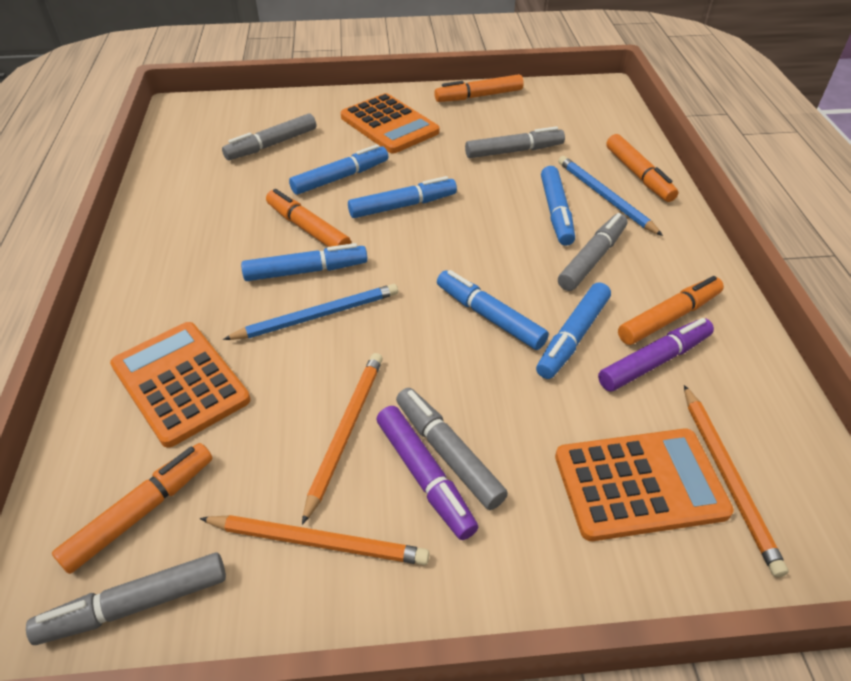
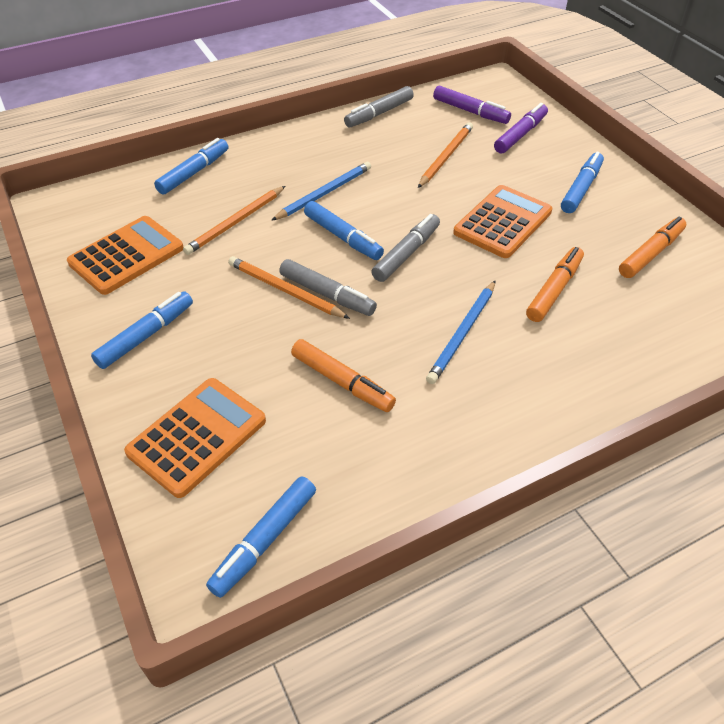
blue marker: [241,243,368,281] [289,144,388,195] [348,176,457,218] [437,270,549,350] [536,282,611,379] [541,166,575,246] = 6 -> [91,291,193,369] [154,138,228,195] [206,476,316,598] [304,201,384,260] [561,152,604,213] = 5
grey marker: [26,552,226,645] [222,113,316,160] [396,388,508,510] [465,126,565,158] [558,213,628,291] = 5 -> [279,259,377,316] [344,86,414,128] [371,214,440,282] = 3
orange marker: [52,443,213,574] [266,189,351,247] [434,74,524,102] [606,134,678,202] [618,276,724,345] = 5 -> [291,339,396,412] [526,247,584,322] [619,217,686,278] = 3

